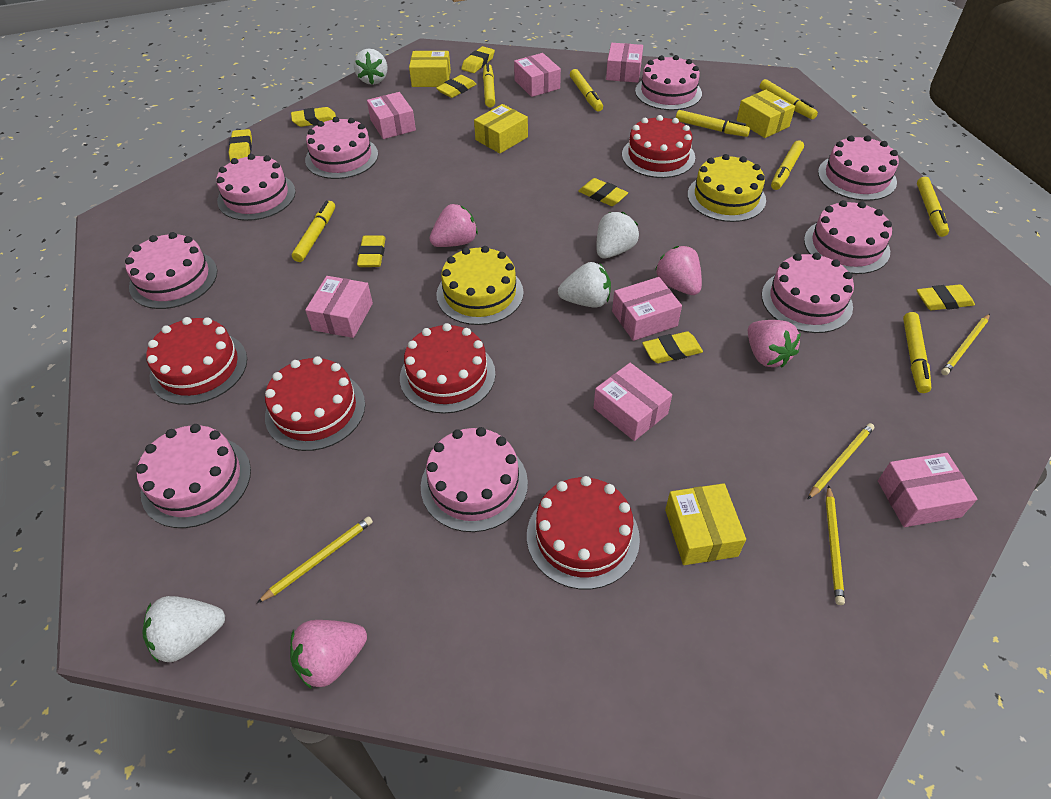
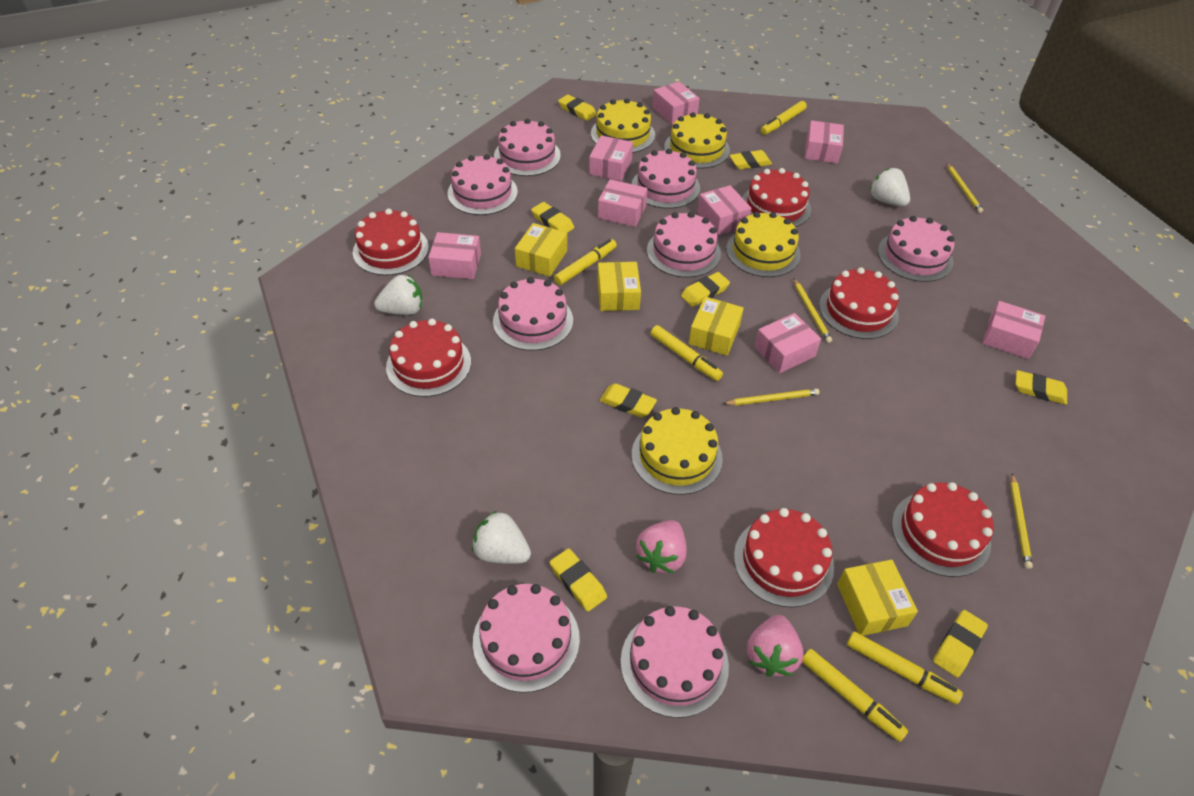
pink box: [305,276,373,338] [367,92,416,139] [514,53,561,97] [593,363,672,441] [606,43,643,83] [612,277,682,341] [878,453,977,527] = 7 -> [428,232,481,279] [589,135,633,181] [598,179,648,227] [652,82,700,124] [697,185,752,236] [754,313,821,373] [805,120,844,163] [982,301,1045,359] = 8
pink cake: [125,232,217,309] [136,424,251,528] [216,154,296,221] [305,117,378,179] [421,427,528,532] [635,55,702,110] [762,253,854,333] [804,200,892,274] [818,135,899,201] = 9 -> [448,154,518,215] [473,584,580,693] [493,277,573,351] [494,119,561,176] [621,606,729,718] [632,149,700,209] [647,212,721,278] [878,216,955,282] = 8
pink strawberry: [290,620,367,689] [430,204,478,247] [655,246,702,295] [748,320,801,367] = 4 -> [636,520,687,573] [747,615,804,677] = 2
red cake: [146,317,247,405] [265,356,365,451] [400,323,496,414] [527,476,640,589] [622,115,695,178] = 5 -> [353,208,429,275] [386,319,471,397] [734,508,834,607] [742,168,811,227] [819,267,899,339] [892,482,994,577] = 6
white strawberry: [142,596,225,663] [354,49,387,85] [558,262,611,307] [596,212,639,258] = 4 -> [374,275,422,315] [472,511,531,564] [870,168,910,206] = 3
yellow cake: [436,246,524,325] [687,154,766,222] = 2 -> [591,98,655,153] [632,407,723,495] [664,112,730,169] [726,212,801,277] = 4
yellow marker: [292,201,335,262] [483,63,495,107] [570,69,603,112] [676,110,750,137] [760,79,818,119] [771,140,804,190] [903,312,931,393] [917,177,949,237] = 8 -> [554,239,617,285] [650,325,723,381] [760,101,807,135] [802,649,908,742] [847,631,963,704] = 5

